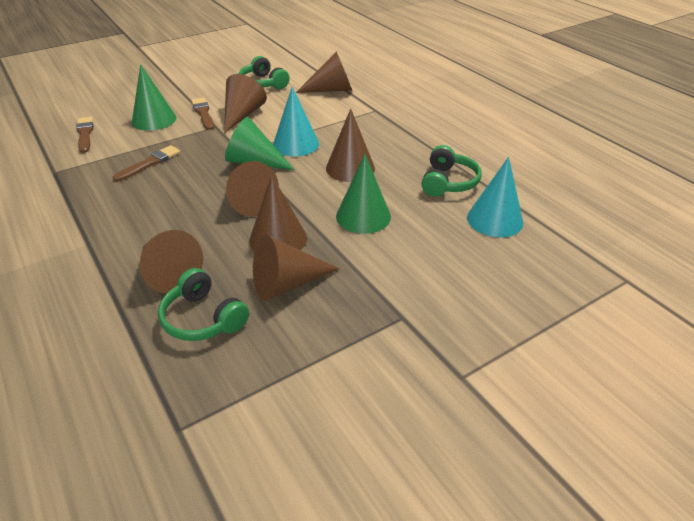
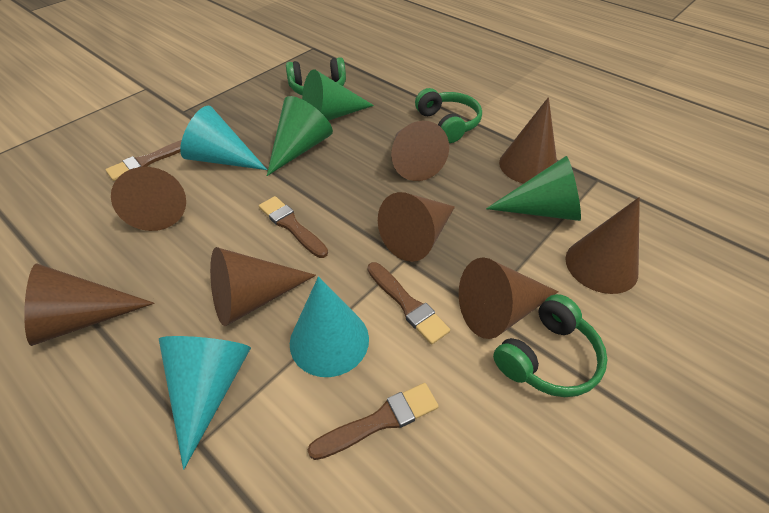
brown brush: [76,117,94,153] [113,145,180,182] [191,98,214,130] = 3 -> [106,140,182,181] [259,196,328,258] [307,383,439,460] [367,262,450,345] = 4
brown cone: [140,230,203,294] [224,74,267,133] [226,161,279,216] [249,175,307,252] [253,235,340,301] [296,52,352,93] [326,109,375,182] = 7 -> [24,263,155,346] [111,167,186,231] [210,247,316,326] [378,192,455,262] [391,121,449,181] [459,257,558,339] [499,97,557,184] [565,197,640,294] = 8
turquoise cone: [273,87,319,157] [467,157,523,238] = 2 -> [159,336,251,469] [180,106,267,170] [290,276,369,377] = 3

